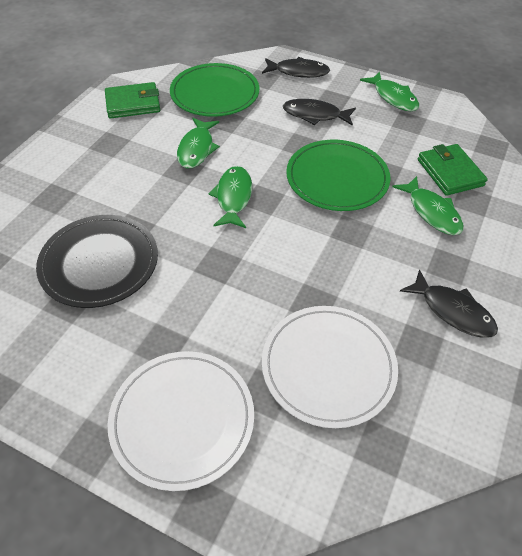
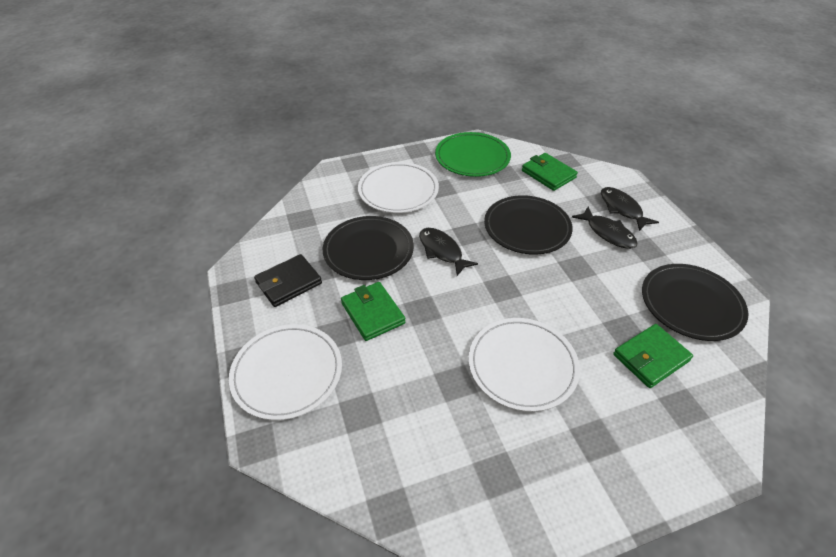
black plate: [36,215,158,308] = 1 -> [322,216,414,280] [484,195,573,255] [642,264,748,341] = 3
black wallet: none = 0 -> [254,254,322,307] = 1
green fish: [177,118,220,169] [209,166,252,228] [360,71,419,111] [392,176,464,235] = 4 -> none = 0
green plate: [170,63,259,117] [286,140,390,211] = 2 -> [435,132,511,177] = 1
green wallet: [105,82,160,119] [418,144,488,196] = 2 -> [341,282,405,341] [522,153,578,191] [613,324,693,388] = 3
white plate: [108,351,254,491] [262,306,398,428] = 2 -> [229,324,342,420] [358,162,439,213] [468,318,580,412] = 3

